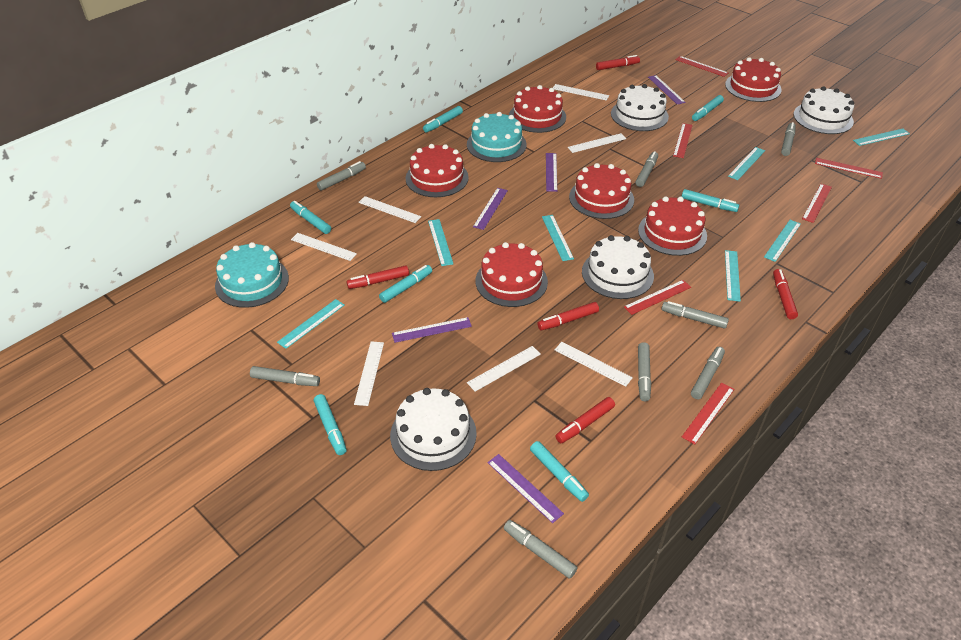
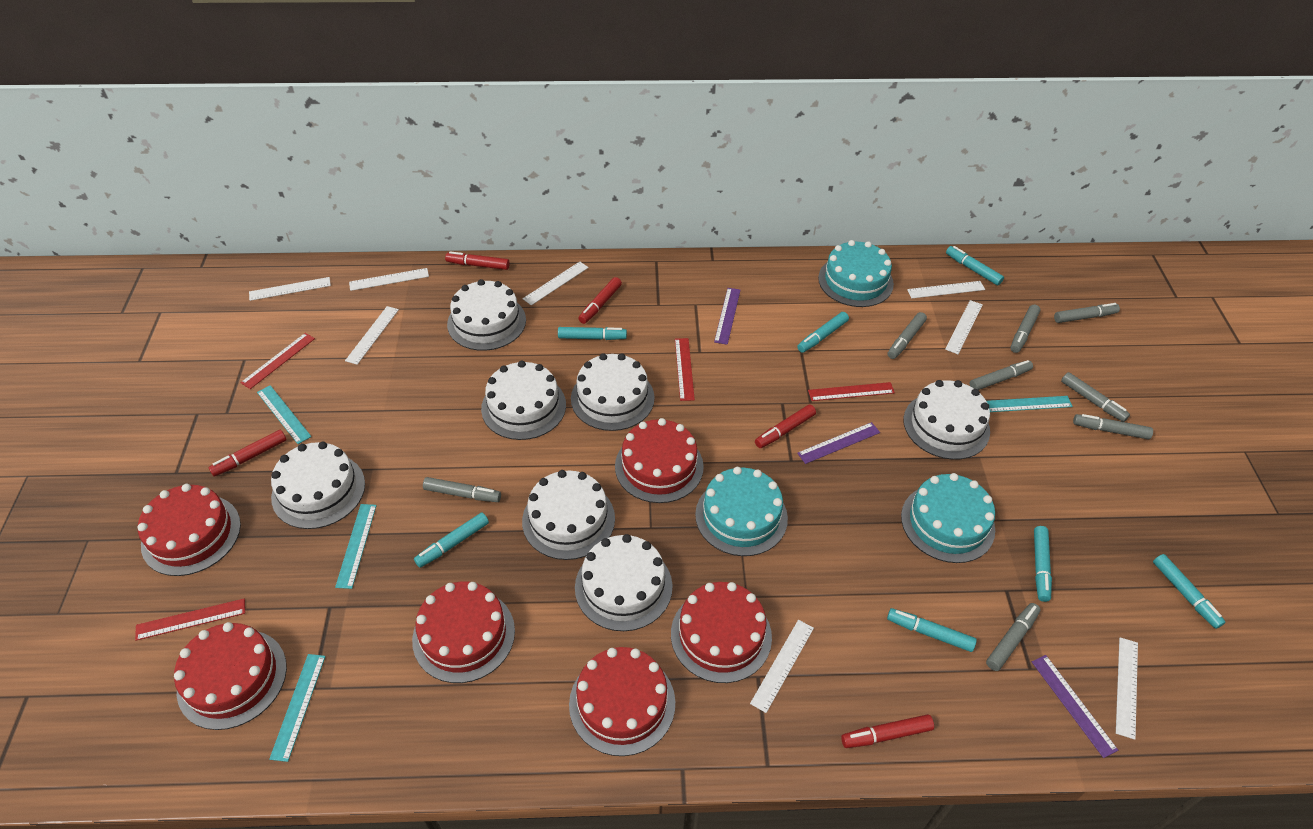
purple ruler: [392,317,472,343] [473,188,508,230] [487,454,564,523] [546,153,557,192] [648,75,686,105] = 5 -> [714,288,741,345] [797,422,880,464] [1032,655,1118,758] = 3
red ruler: [624,280,691,315] [673,123,693,158] [675,56,728,77] [682,383,734,445] [802,184,832,223] [815,158,883,179] = 6 -> [135,598,245,641] [241,333,315,389] [675,338,695,401] [808,382,895,401] = 4
turquoise cake: [215,242,289,308] [467,112,527,162] = 2 -> [695,467,788,556] [818,240,894,307] [901,473,995,563] = 3
turquoise ruler: [277,299,344,349] [428,219,453,266] [542,215,574,261] [725,250,741,302] [728,147,765,180] [764,220,801,262] [853,129,910,146] = 7 -> [257,385,312,444] [269,654,326,762] [335,504,377,589] [987,396,1073,412] = 4
white cake: [390,388,477,471] [582,235,654,299] [611,84,669,131] [794,86,854,134] = 4 -> [271,441,365,529] [447,279,526,351] [481,361,566,440] [522,470,615,560] [571,353,655,431] [575,534,672,631] [903,380,990,460] = 7
white ruler: [291,233,357,261] [354,341,384,406] [358,196,421,223] [467,346,541,392] [553,84,609,101] [555,342,633,387] [568,133,627,153] = 7 -> [249,277,331,301] [345,306,399,365] [349,268,429,291] [523,261,589,305] [750,620,814,713] [907,281,985,298] [945,300,983,354] [1116,637,1138,740] = 8

